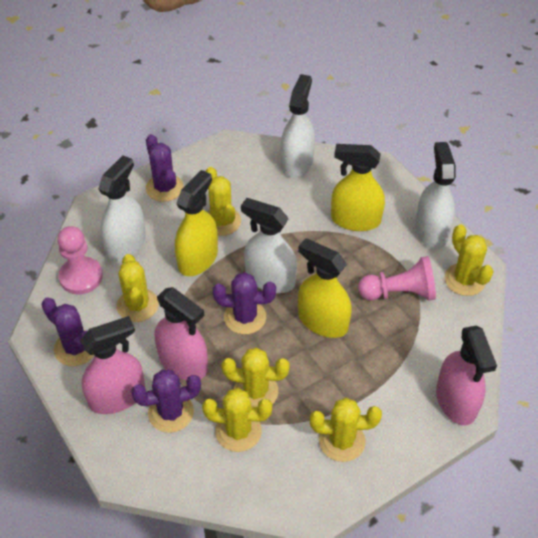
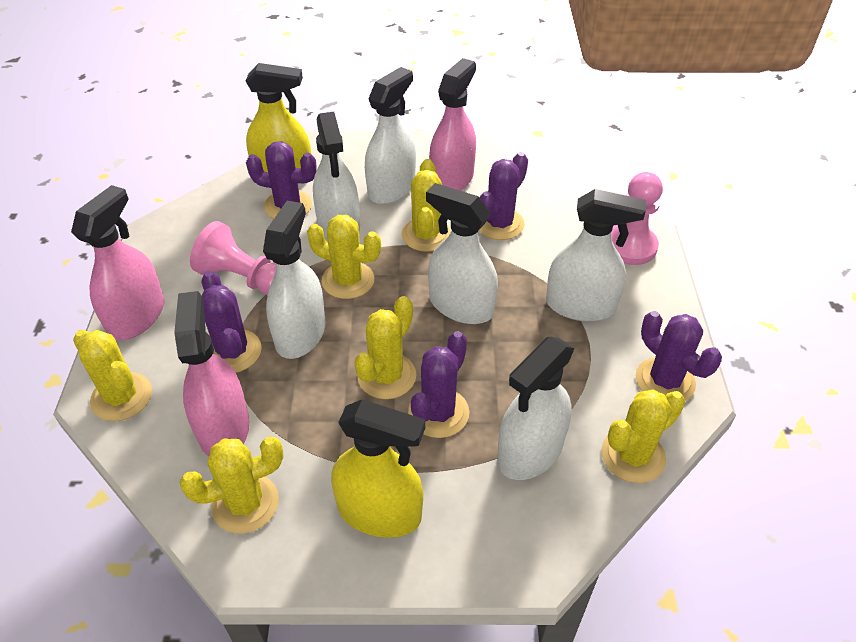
purple cactus: [42,297,94,366] [131,369,201,433] [146,134,183,202] [212,272,276,334] = 4 -> [201,271,262,373] [246,141,317,219] [408,331,469,438] [479,152,528,240] [636,311,722,401] = 5
white spray bottle: [98,155,146,262] [241,198,297,293] [281,74,315,178] [415,142,456,249] = 4 -> [263,201,326,359] [313,112,360,241] [365,67,416,204] [426,183,498,324] [497,336,575,480] [546,189,646,321] = 6
yellow spray bottle: [175,170,218,276] [298,238,352,338] [331,144,385,231] = 3 -> [246,63,311,184] [331,399,425,538] = 2

